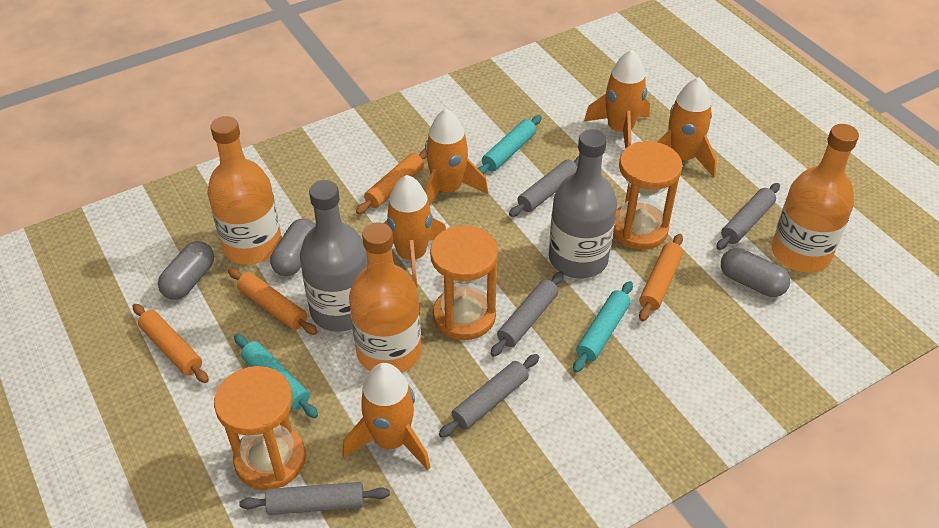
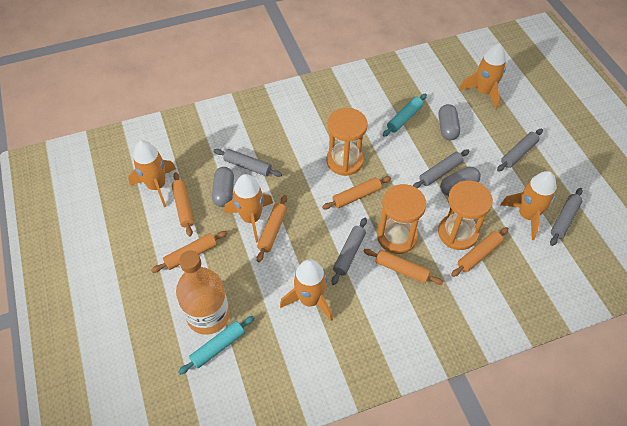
grey bottle: [300,180,367,332] [549,129,617,278] = 2 -> none = 0
orange bottle: [207,116,282,265] [349,223,422,373] [772,124,859,273] = 3 -> [176,251,230,335] = 1
orange rolling pin: [133,304,209,383] [228,268,318,335] [356,149,427,214] [639,234,683,321] = 4 -> [151,231,227,273] [172,172,194,237] [257,195,287,262] [322,176,391,209] [363,249,443,285] [451,227,509,277] = 6
turquoise rolling pin: [234,334,318,418] [478,115,542,174] [573,281,633,373] = 3 -> [178,316,254,375] [383,94,427,137] = 2

